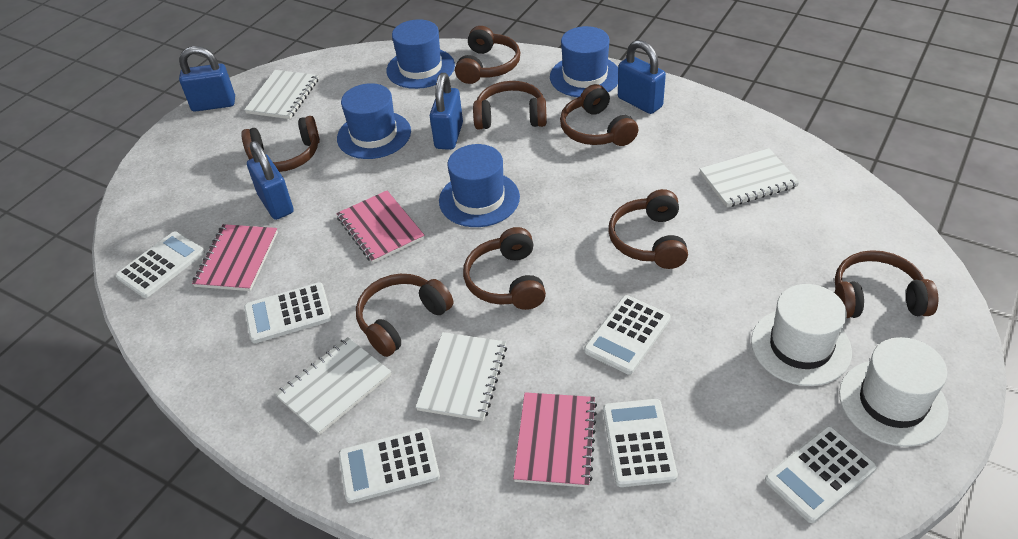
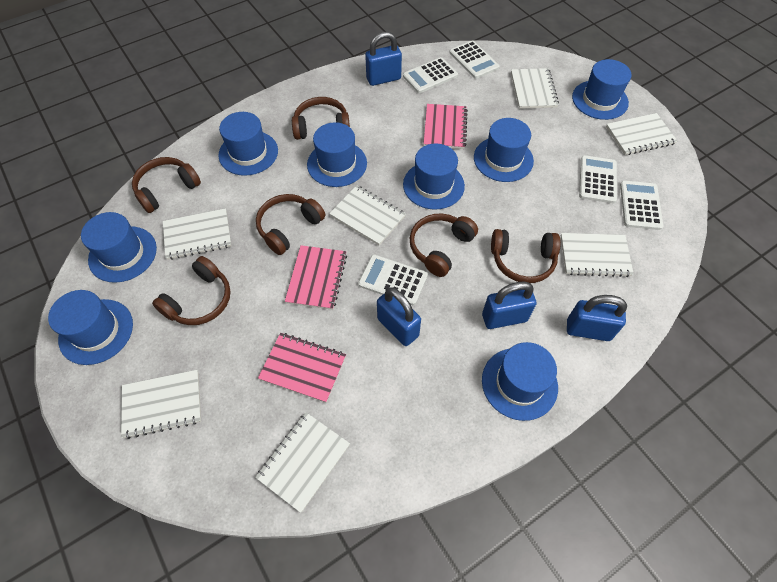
blue hat: [337,83,411,159] [386,19,455,89] [439,144,520,227] [550,26,618,97] = 4 -> [48,290,133,365] [81,212,157,283] [218,112,278,176] [307,122,367,187] [403,143,465,210] [474,118,534,182] [482,342,558,421] [572,59,631,120] = 8
brown headphones: [241,116,320,172] [356,274,453,357] [455,26,521,84] [463,227,546,310] [473,81,547,129] [560,84,638,146] [608,189,688,269] [835,250,938,318] = 8 -> [132,157,201,213] [152,256,231,325] [256,194,325,255] [292,97,350,140] [410,214,478,277] [491,229,561,283] = 6
white calculator: [116,232,205,298] [244,282,332,343] [339,428,440,503] [584,295,671,375] [603,399,678,487] [765,426,877,523] = 6 -> [358,254,428,305] [403,57,458,93] [449,40,500,79] [579,155,617,203] [620,181,663,230] = 5
white hat: [751,284,852,386] [839,337,949,447] = 2 -> none = 0
white notebook: [244,70,319,119] [275,337,391,435] [416,332,507,421] [700,148,800,207] = 4 -> [121,370,201,439] [163,208,232,260] [255,412,350,513] [329,185,406,245] [511,68,559,109] [561,233,634,277] [606,113,677,155] = 7

